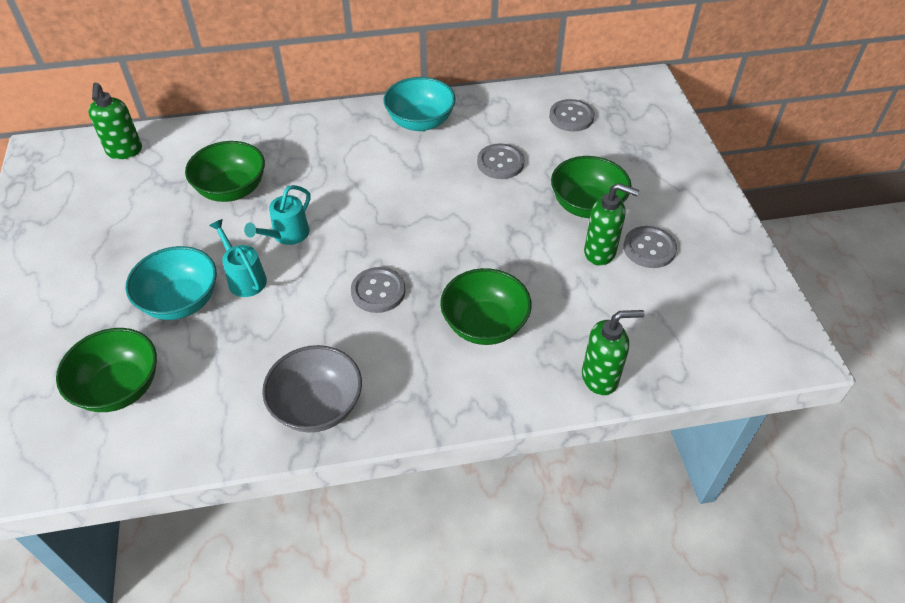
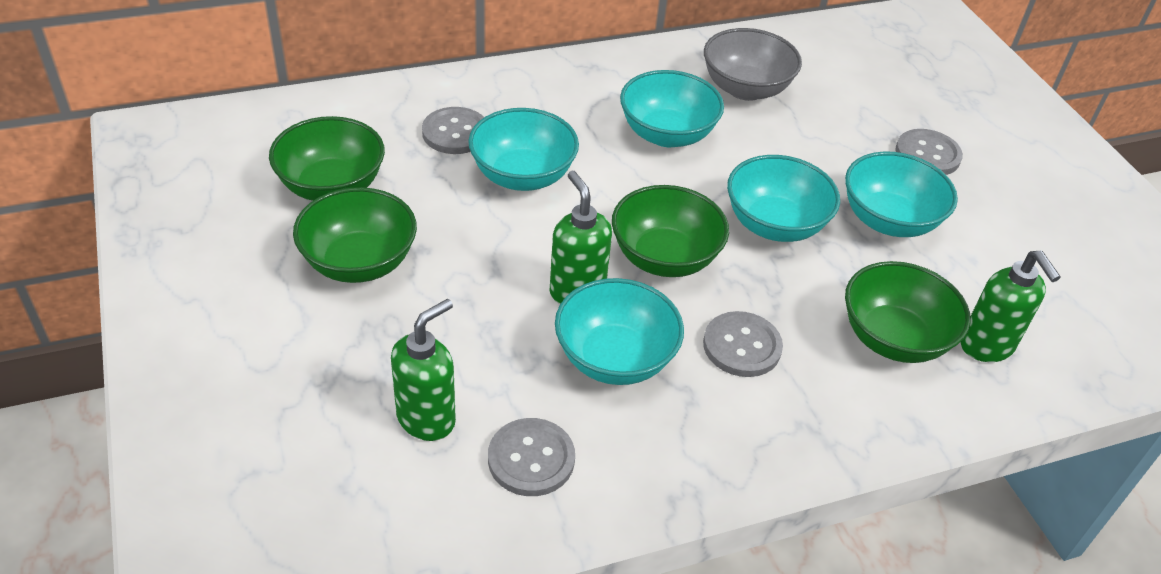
turquoise bowl: [125,246,217,320] [384,77,456,131] = 2 -> [468,108,579,191] [555,278,684,385] [620,70,724,147] [727,155,840,242] [845,152,958,237] = 5
turquoise watering can: [209,219,267,297] [244,185,311,245] = 2 -> none = 0

